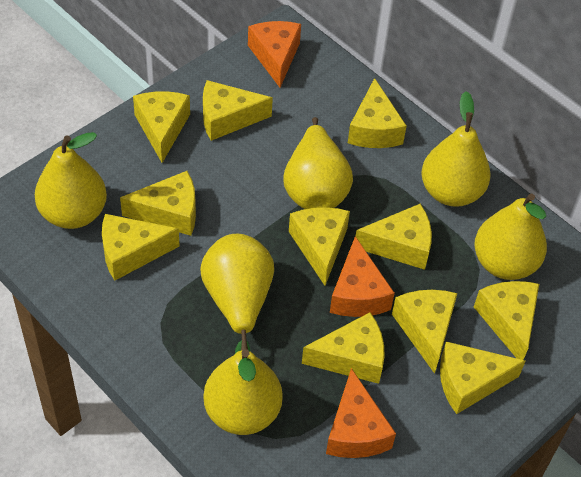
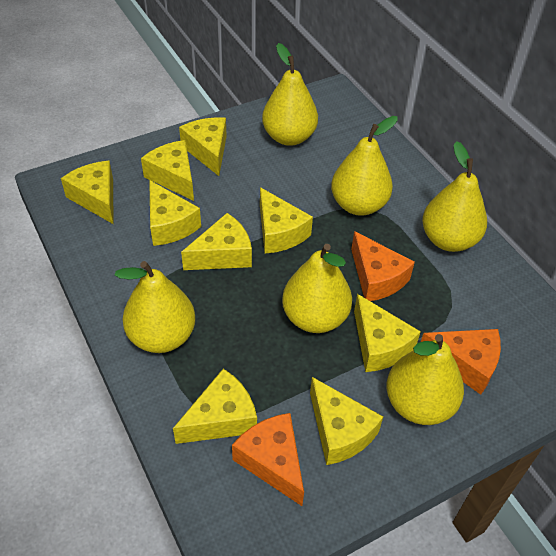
yellow cheese: [102,214,180,281] [120,171,196,236] [133,91,190,163] [203,80,273,141] [289,207,350,285] [302,312,385,384] [348,78,407,148] [356,204,432,270] [392,290,458,374] [440,342,525,414] [474,281,539,360] = 11 -> [61,161,113,224] [141,140,194,201] [149,180,201,246] [173,369,257,444] [179,117,227,176] [181,213,252,270] [260,187,313,254] [310,377,383,465] [354,294,421,372] = 9

